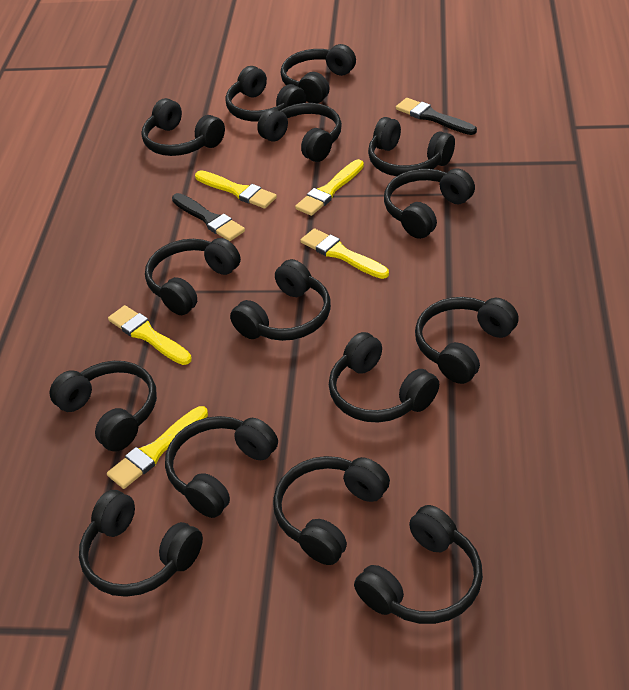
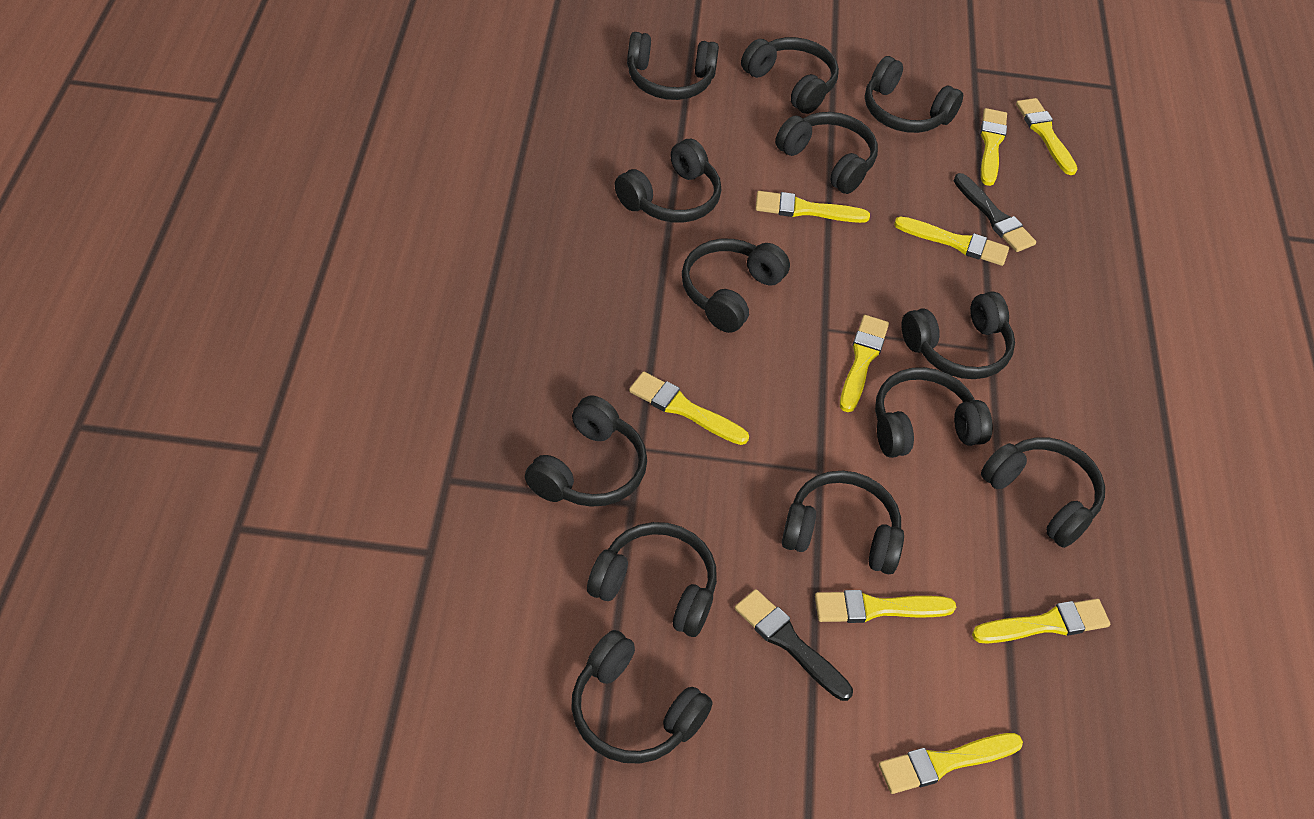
black headphones: [49,361,157,452] [79,490,203,597] [141,98,225,156] [145,238,241,315] [165,416,278,518] [226,66,306,121] [230,259,331,341] [257,103,342,162] [273,456,390,565] [281,44,356,103] [329,332,439,422] [354,505,483,624] [368,117,455,176] [384,169,475,239] [415,297,519,384] = 15 -> [525,396,647,507] [571,630,713,764] [587,522,717,637] [615,139,721,223] [627,32,719,100] [682,239,790,333] [741,37,839,114] [775,112,878,194] [782,471,904,574] [865,56,963,133] [875,367,993,458] [901,291,1015,379] [981,437,1105,548] = 13
yellow brush: [107,406,208,489] [108,305,192,365] [195,170,277,208] [295,159,364,216] [300,228,389,279] = 5 -> [629,372,749,445] [755,191,870,223] [815,590,956,623] [840,315,889,412] [879,733,1023,794] [894,216,1009,266] [972,599,1110,644] [980,108,1007,186] [1016,98,1077,175] = 9

